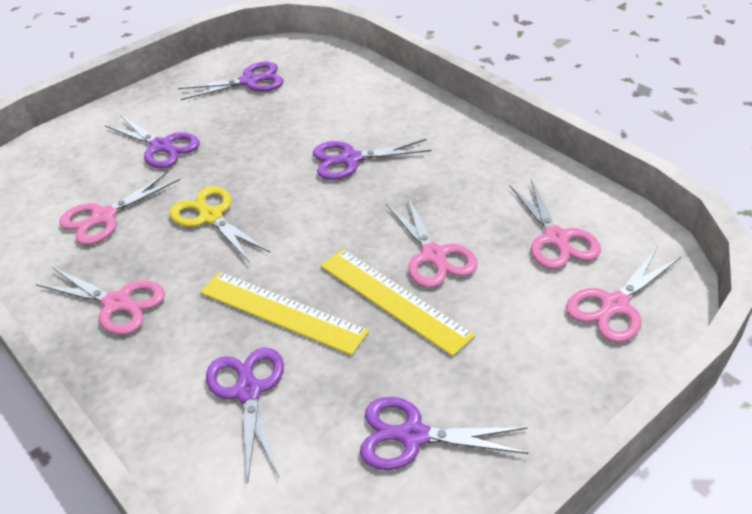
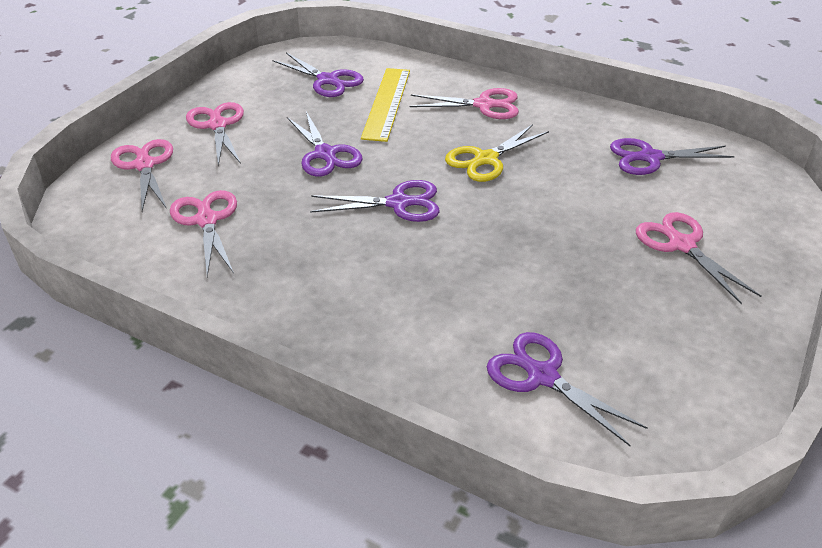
yellow ruler: [200,272,369,355] [321,249,475,356] = 2 -> [361,68,410,142] = 1

